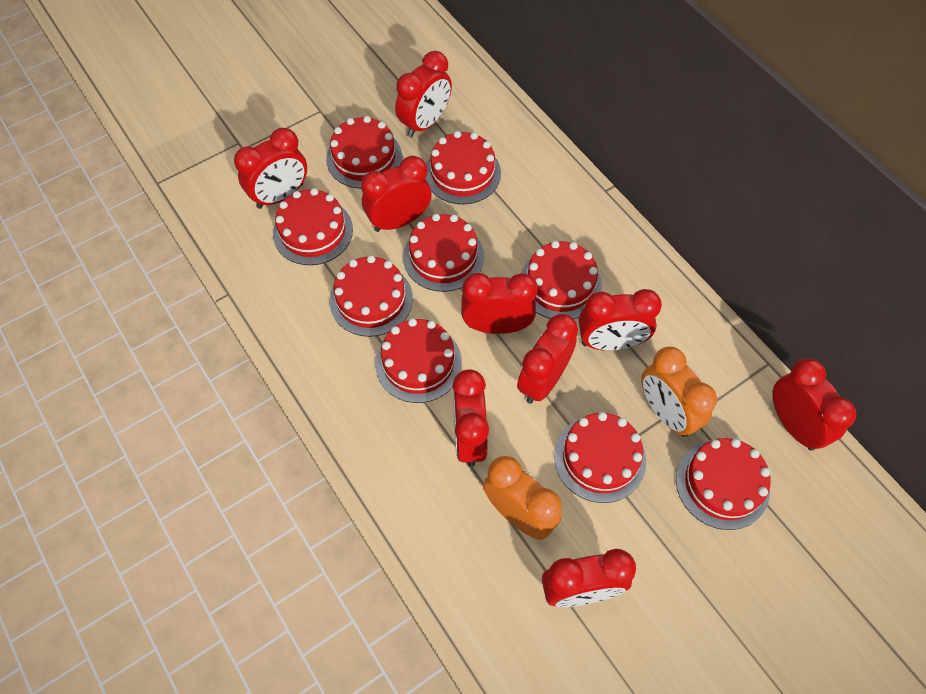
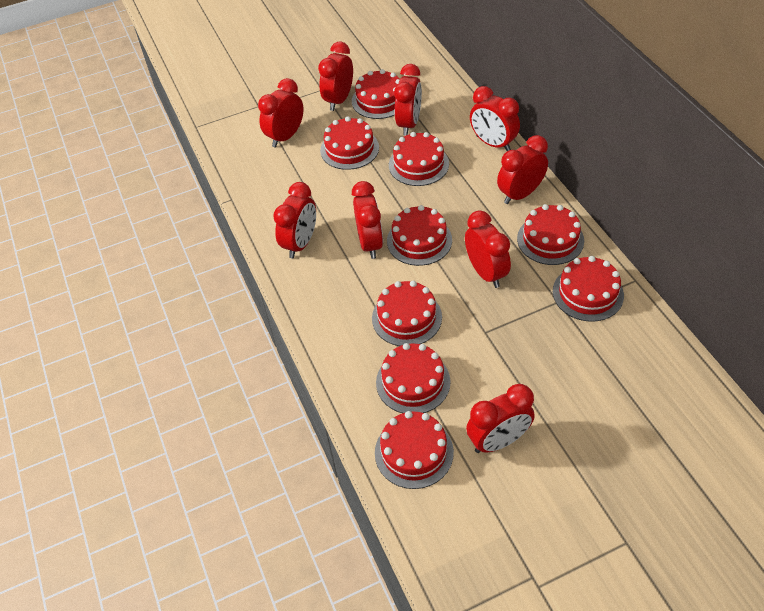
orange clock: [483,456,562,540] [642,347,717,437] = 2 -> none = 0

